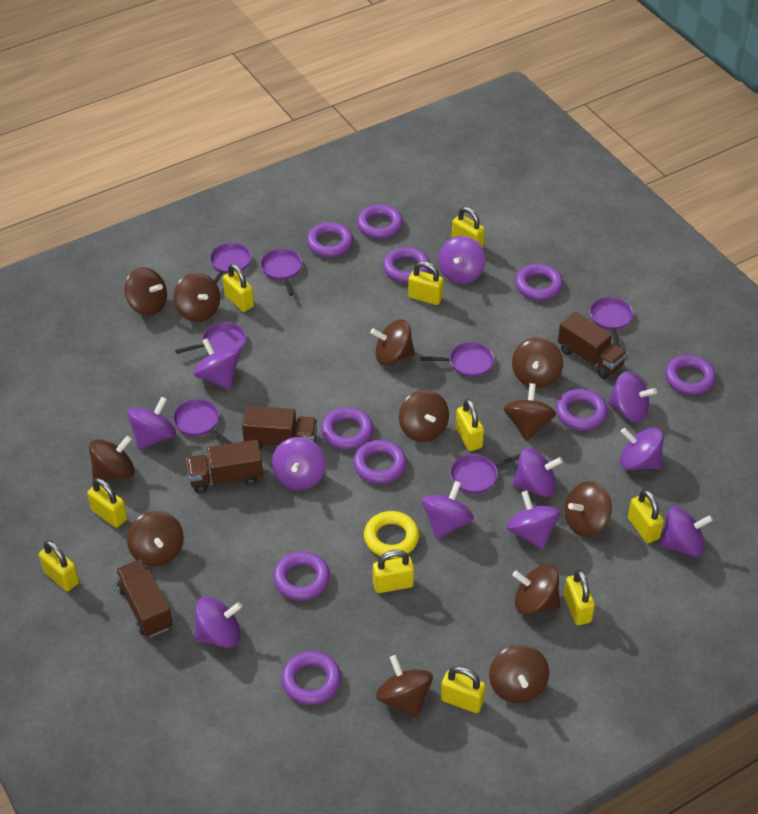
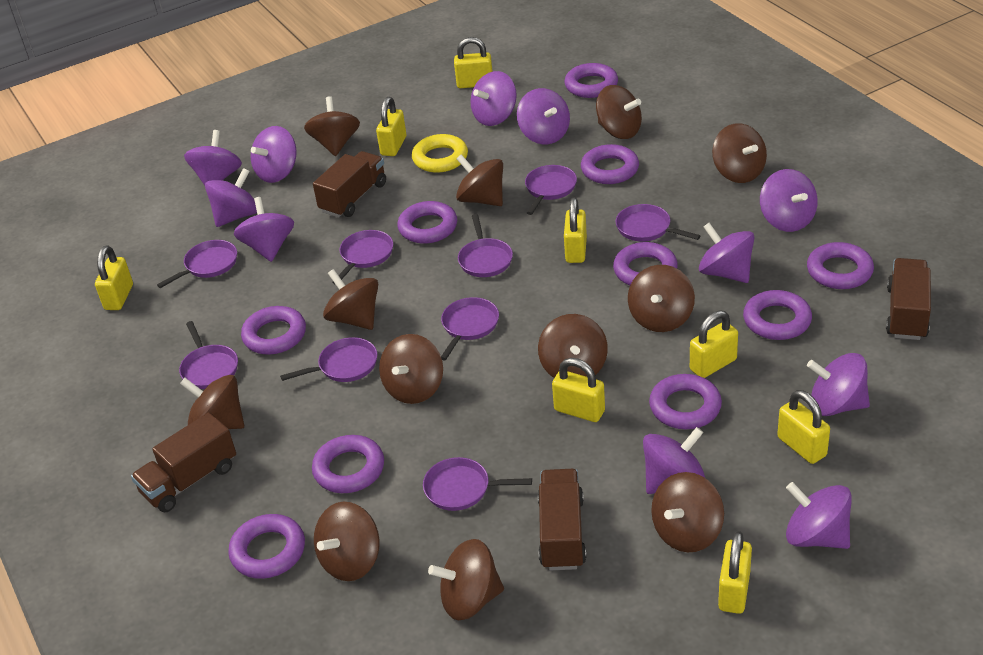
purple pan: [173,399,232,444] [175,323,246,354] [210,243,252,284] [261,249,302,296] [420,342,494,377] [450,454,520,494] [590,297,633,347] = 7 -> [157,240,237,288] [179,321,238,389] [280,337,377,382] [332,230,393,285] [423,457,532,511] [441,297,499,360] [458,214,513,277] [525,165,577,215] [616,204,700,242] = 9
yellow padlock: [39,540,79,591] [87,478,127,528] [223,264,254,312] [373,550,414,593] [408,261,444,305] [441,666,486,713] [452,207,485,248] [456,399,484,451] [564,570,595,625] [628,490,664,543] = 10 -> [95,246,133,310] [376,97,406,156] [454,37,493,88] [552,358,605,422] [564,197,587,263] [690,310,738,378] [718,531,752,614] [777,390,830,464] = 8

